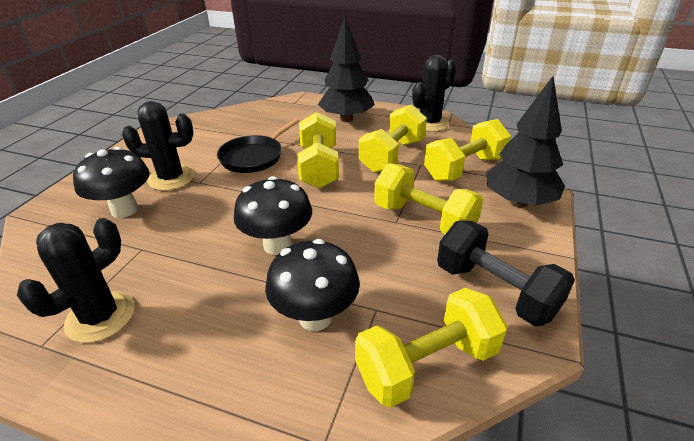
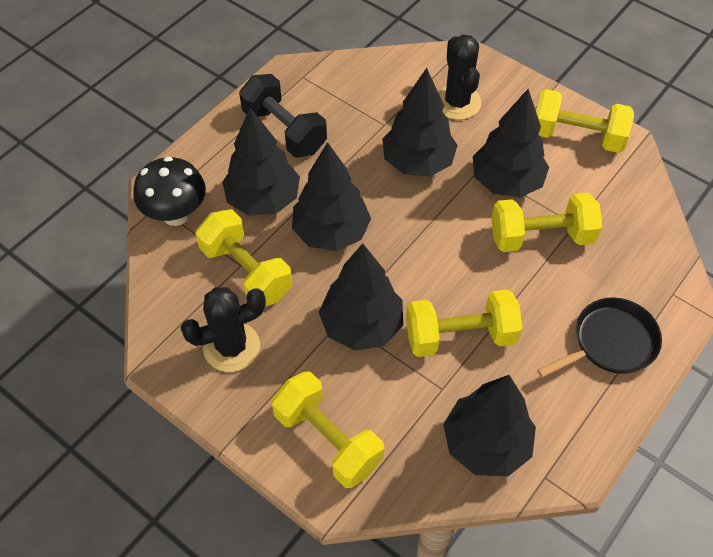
black cactus: [17,218,135,343] [122,101,195,191] [412,54,456,132] = 3 -> [181,287,266,372] [438,34,481,120] = 2
black mushroom: [73,147,150,218] [234,176,312,255] [265,239,360,331] = 3 -> [133,156,206,226] = 1
black tree: [318,17,375,122] [486,76,565,208] = 2 -> [222,108,300,216] [292,142,371,251] [319,243,403,351] [382,68,458,176] [443,375,536,476] [473,89,549,198] = 6

